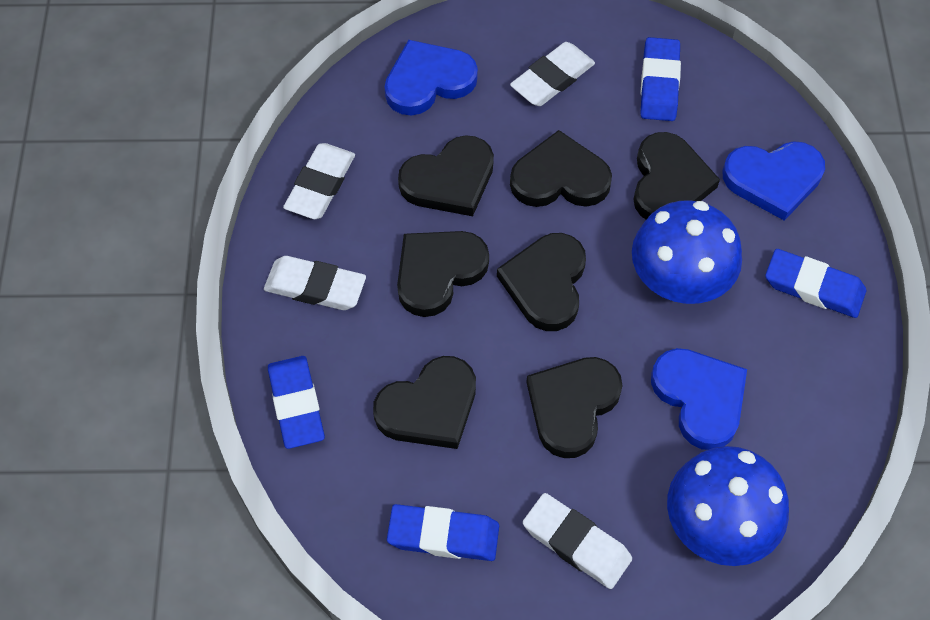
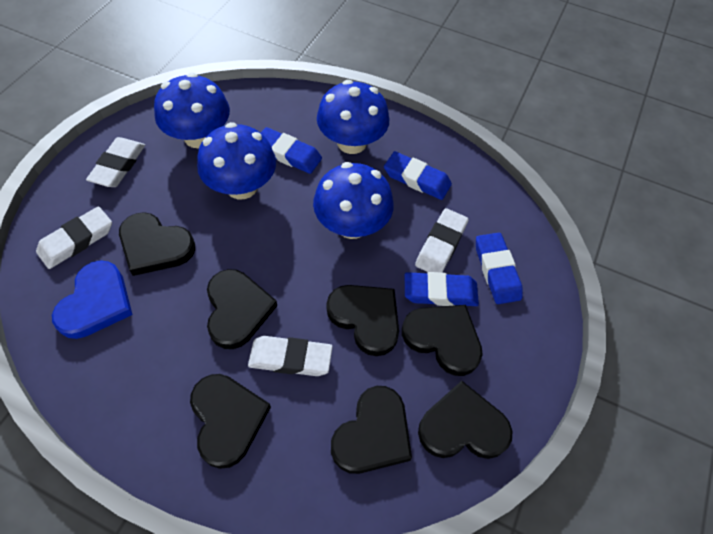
blue heart: [385,40,478,116] [651,348,747,450] [723,141,825,221] = 3 -> [52,260,133,339] = 1
blue mushroom: [632,201,742,304] [667,446,789,566] = 2 -> [154,73,230,148] [197,122,276,199] [313,162,394,239] [317,80,389,154] = 4

